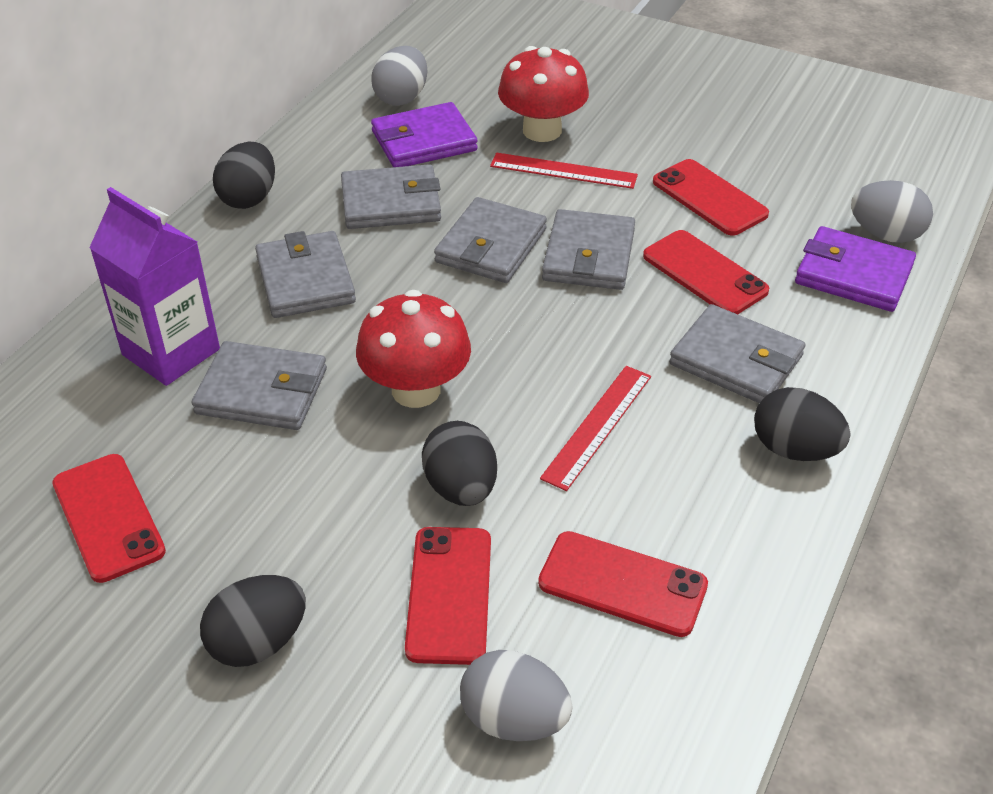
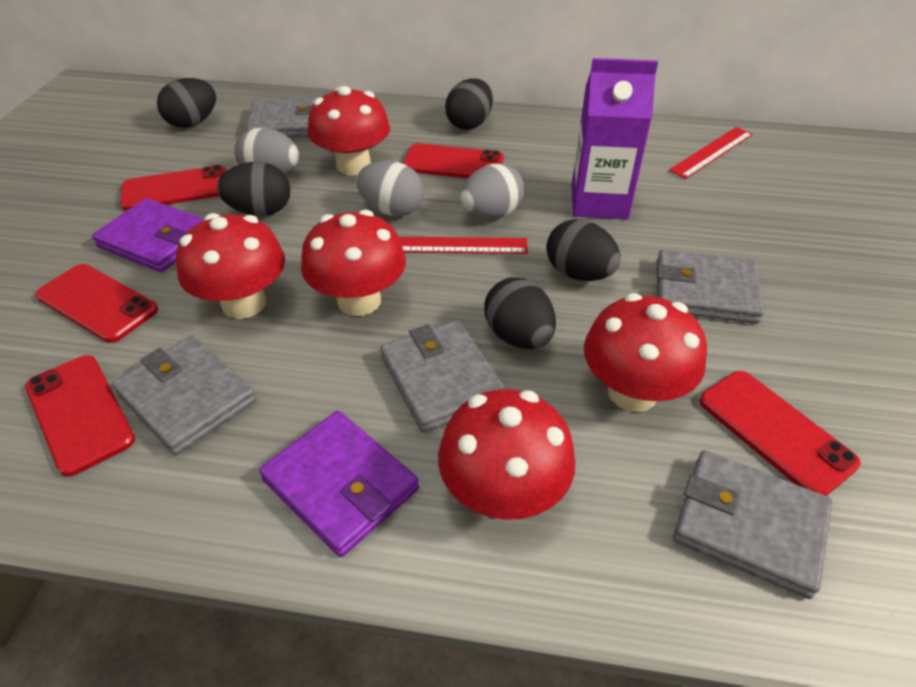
black egg: [200,575,306,667] [213,142,275,209] [422,421,497,506] [754,387,851,461] = 4 -> [157,78,216,128] [217,162,290,216] [445,78,493,130] [484,277,556,349] [546,219,621,281] = 5
grey wallet: [192,341,327,430] [255,231,356,318] [341,164,441,229] [434,197,547,283] [542,209,635,290] [669,304,805,403] = 6 -> [112,335,257,455] [246,97,321,138] [380,320,506,433] [657,250,764,324] [673,450,832,599] = 5
red mushroom: [356,290,471,408] [498,46,589,142] = 2 -> [176,213,285,319] [301,209,406,316] [308,86,390,175] [438,389,576,520] [584,293,707,412] = 5

